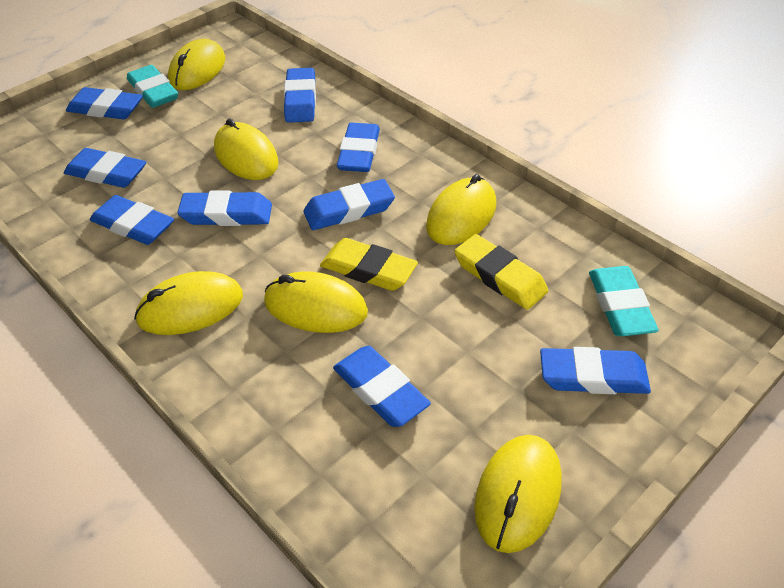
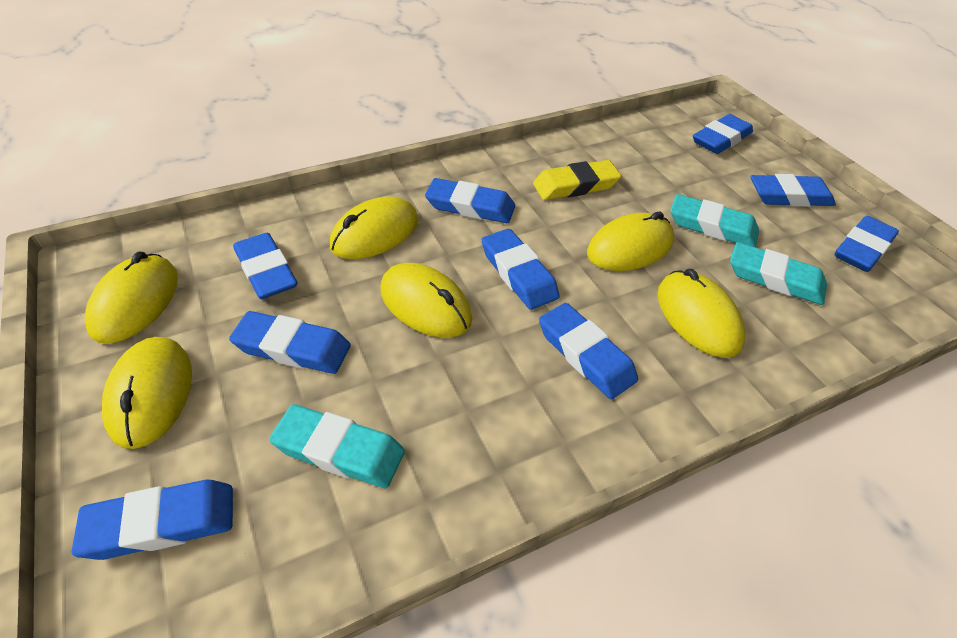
turquoise eraser: [127,65,178,108] [589,266,659,336] = 2 -> [269,404,405,488] [670,194,759,247] [730,242,827,305] = 3
yellow eraser: [320,238,418,291] [454,234,548,310] = 2 -> [533,160,621,200] = 1

